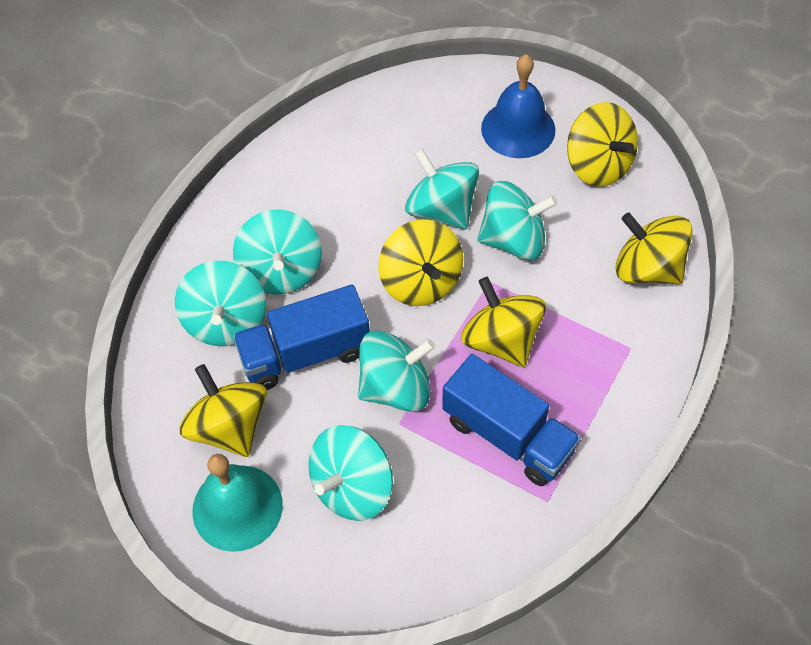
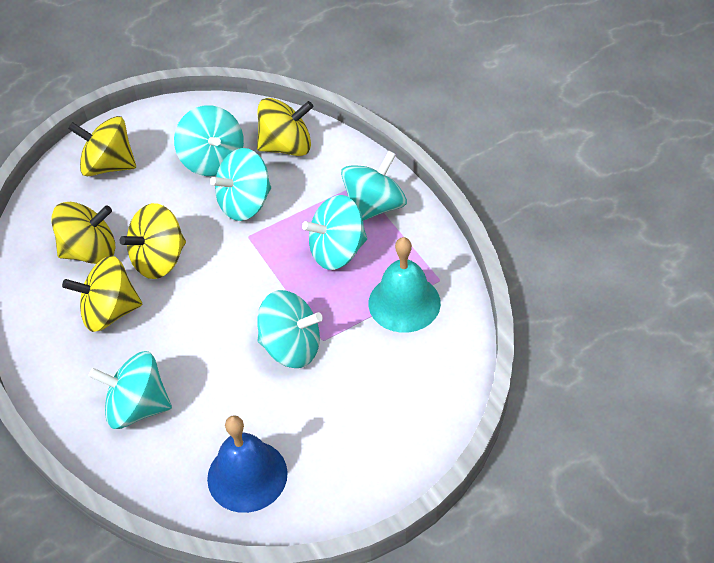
blue truck: [233,284,370,390] [442,354,581,486] = 2 -> none = 0

